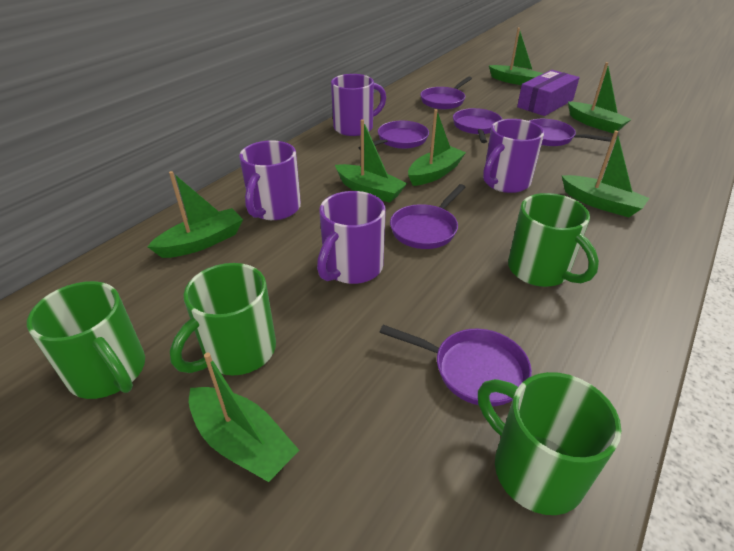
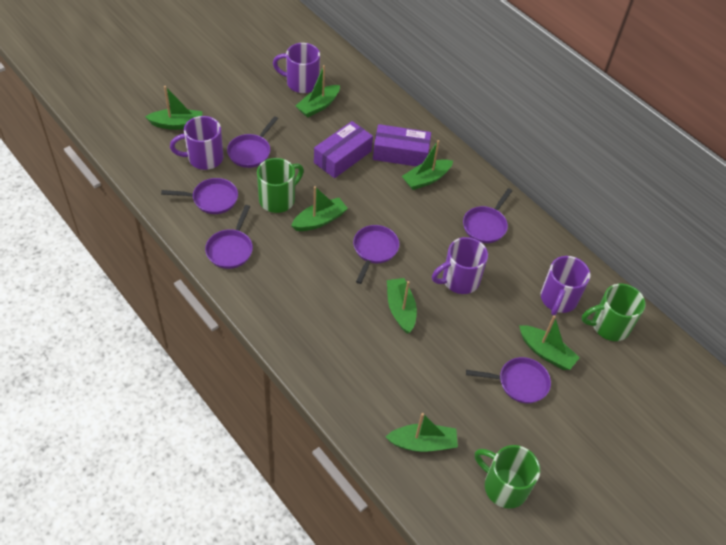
green mug: [27,281,145,399] [170,263,276,376] [478,372,621,515] [508,193,599,287] = 4 -> [257,158,304,213] [475,445,540,509] [582,284,646,341] = 3
purple box: [517,70,579,116] = 1 -> [314,121,373,178] [373,124,431,166] = 2

